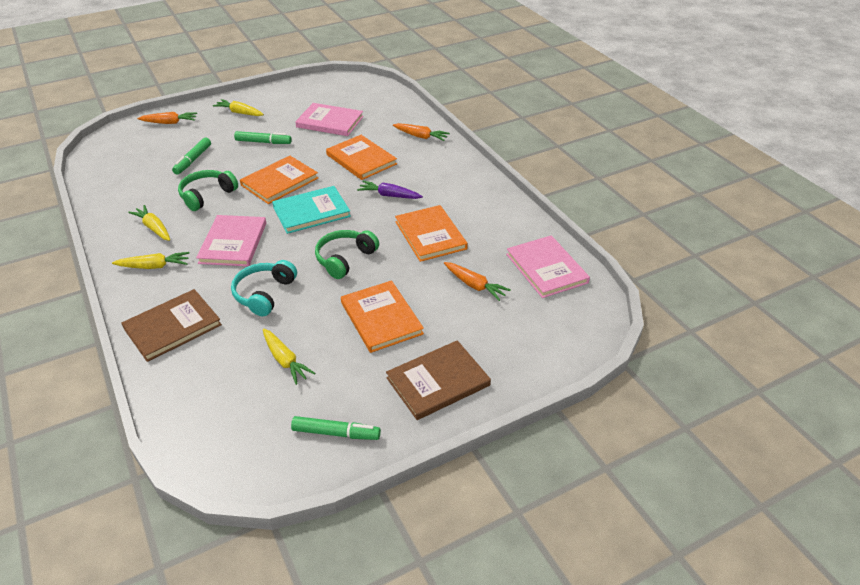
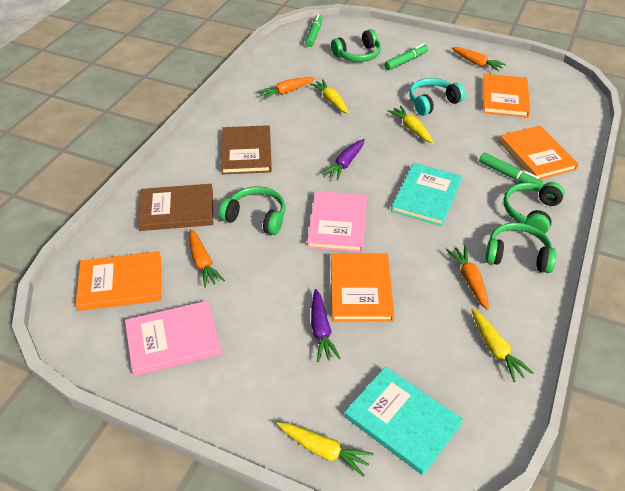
green headphones: [178,170,238,211] [315,230,379,279] = 2 -> [219,186,285,235] [331,29,381,62] [485,222,556,273] [503,182,565,234] = 4
orange carrot: [137,112,197,124] [393,123,450,141] [444,262,511,301] = 3 -> [189,229,225,288] [257,77,315,100] [447,246,489,310] [452,47,506,71] = 4
pink book: [196,215,266,266] [295,103,363,136] [506,235,590,298] = 3 -> [125,300,222,376] [307,191,367,252] = 2
purple carrot: [357,181,423,199] = 1 -> [311,289,341,362] [322,139,365,181] = 2
turquoise book: [272,186,351,234] = 1 -> [344,367,463,475] [391,163,462,226] = 2

